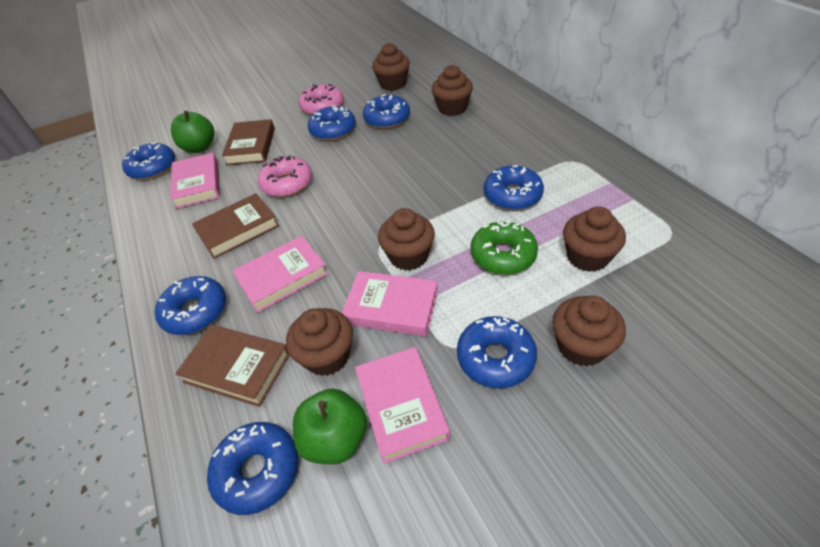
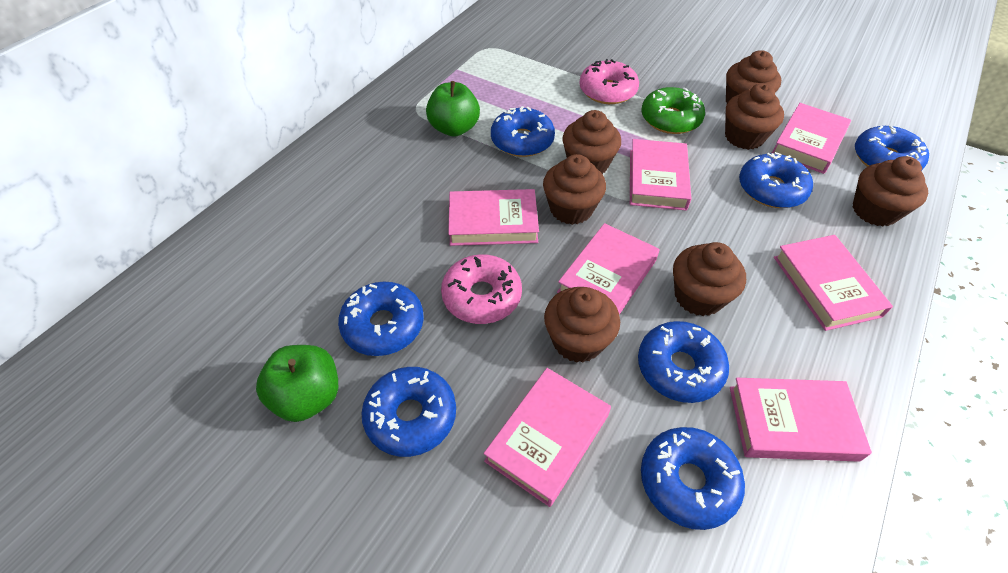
brown book: [175,325,290,407] [192,193,279,259] [222,119,275,165] = 3 -> none = 0
brown cupcake: [286,308,353,376] [372,43,410,91] [378,208,435,271] [432,65,473,116] [552,296,626,367] [563,206,626,272] = 6 -> [543,154,606,225] [544,287,620,363] [562,110,621,174] [673,242,746,316] [725,83,784,150] [726,50,781,103] [853,156,928,226] = 7
pink book: [170,153,220,209] [233,236,328,313] [342,271,438,336] [355,347,450,464] = 4 -> [448,189,539,246] [484,368,611,507] [557,223,659,315] [630,139,692,211] [730,378,872,462] [772,103,851,174] [774,235,893,331] = 7

